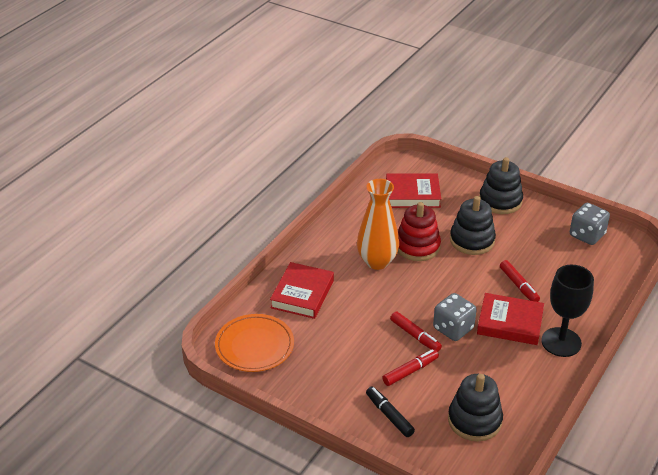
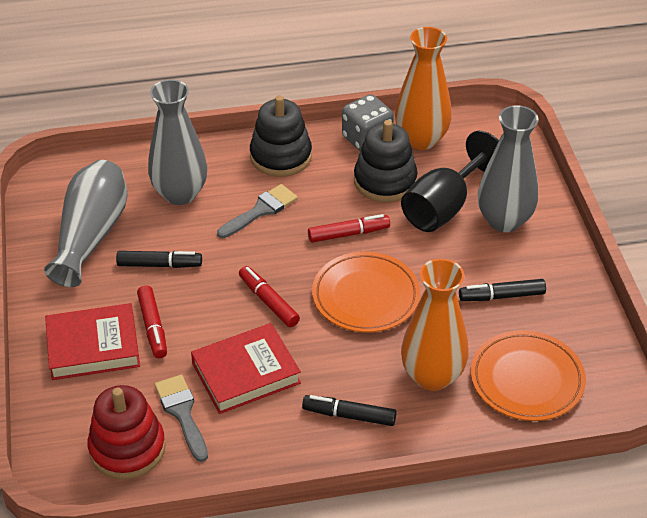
black marker: [366,386,415,437] = 1 -> [116,251,202,268] [302,395,397,426] [459,279,546,301] = 3
black stacking toy: [448,374,503,441] [450,196,496,255] [479,157,523,214] = 3 -> [250,95,312,177] [354,120,418,202] = 2
grey brush: none = 0 -> [155,375,208,462] [217,184,298,238] = 2
grey dice: [433,293,477,341] [570,203,610,245] = 2 -> [342,94,394,152] = 1
grey vase: none = 0 -> [44,160,128,287] [148,79,207,205] [478,105,539,232] = 3
orange plate: [215,314,294,372] = 1 -> [312,252,420,332] [471,330,586,421] = 2
orange vase: [357,179,399,270] = 1 -> [395,27,452,150] [401,259,469,391] = 2
red book: [270,262,334,319] [386,173,441,208] [477,293,544,345] = 3 -> [45,303,140,380] [191,323,301,414] = 2

